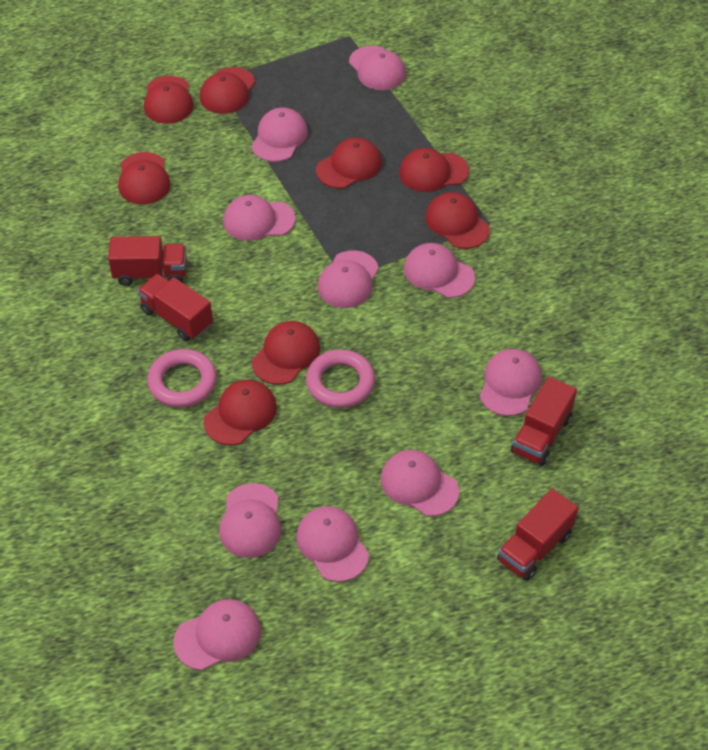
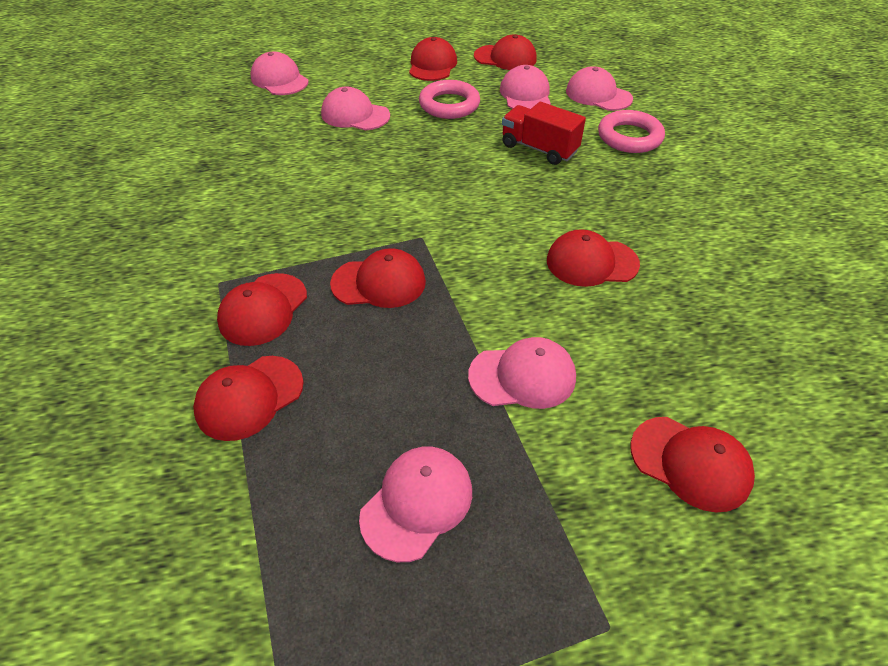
pink cap: [174,599,261,670] [219,483,282,558] [223,195,296,241] [251,107,308,162] [296,506,369,582] [318,250,379,308] [349,46,406,90] [381,450,459,516] [404,243,475,298] [480,349,542,416] = 10 -> [250,52,309,95] [321,86,390,130] [359,447,472,562] [468,337,576,409] [500,65,551,109] [566,66,633,111] = 6
red cap: [118,152,170,205] [144,76,194,124] [200,67,255,114] [204,380,277,445] [252,321,320,385] [316,137,382,189] [399,148,469,192] [425,192,490,249] = 8 -> [193,356,304,441] [217,273,307,346] [330,248,426,308] [409,37,457,81] [474,34,537,70] [547,229,640,287] [630,417,755,513] = 7
red truck: [108,236,187,286] [137,274,213,341] [497,489,578,581] [511,377,577,466] = 4 -> [502,102,586,165] = 1

